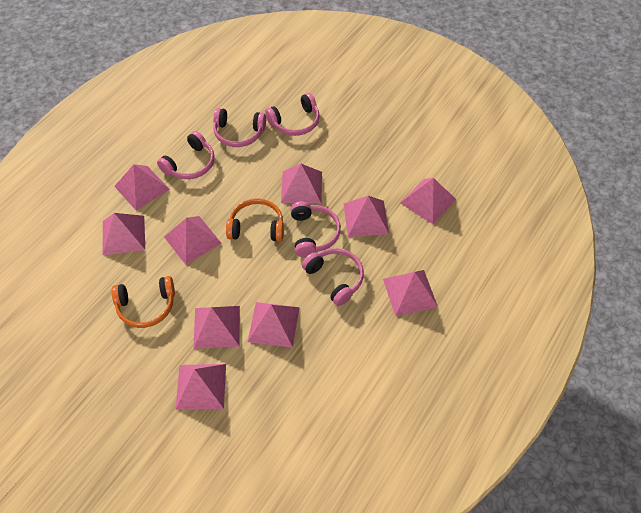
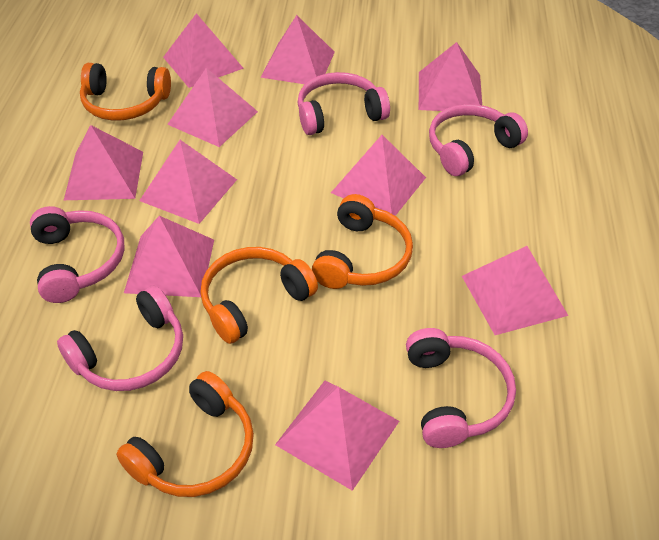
orange headphones: [112,276,175,328] [226,198,284,242] = 2 -> [80,63,171,121] [117,371,254,497] [200,247,318,344] [312,194,413,289] = 4

